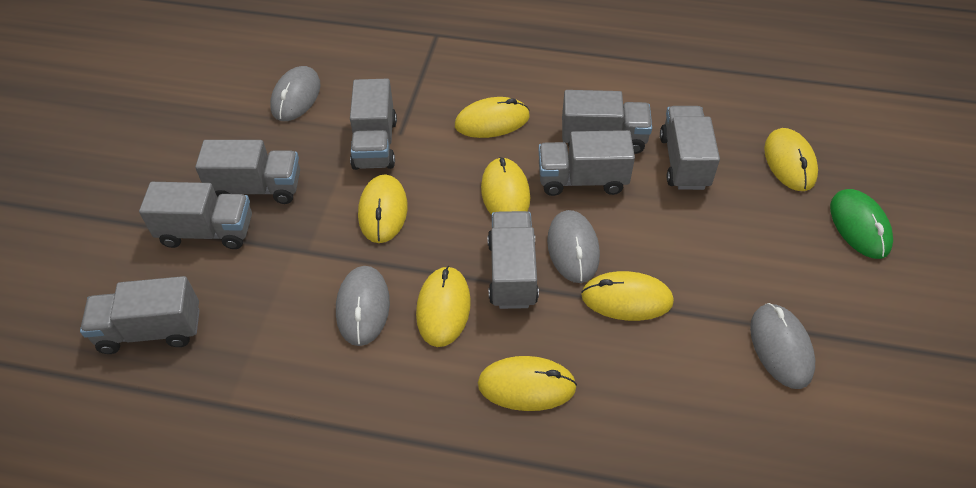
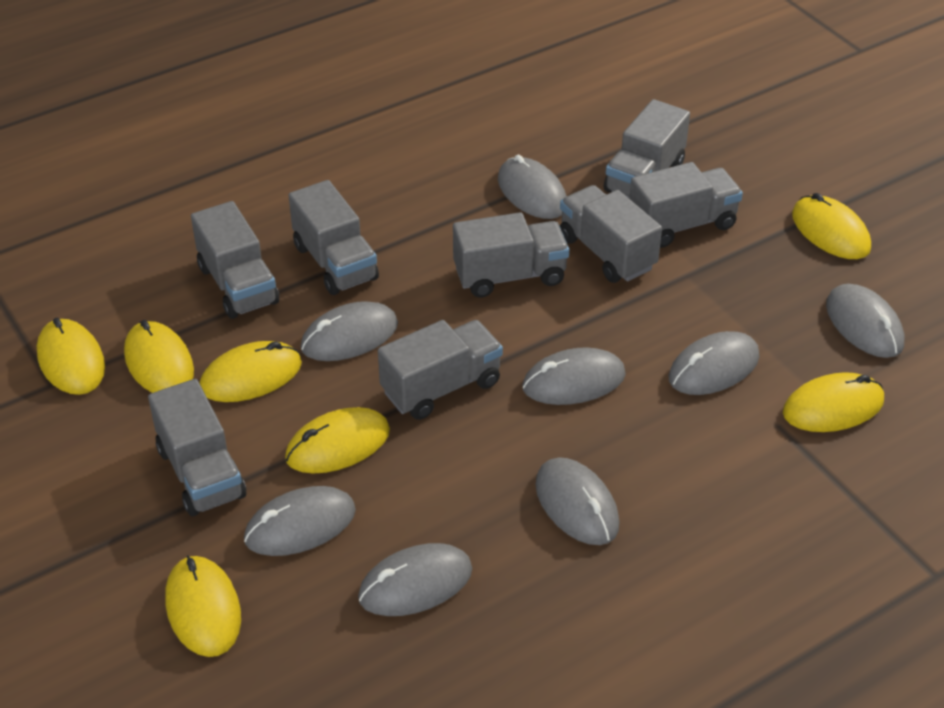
green mouse: [830,189,893,259] = 1 -> none = 0
grey mouse: [270,66,320,121] [336,266,390,346] [547,210,600,283] [750,303,815,389] = 4 -> [244,486,356,556] [300,301,398,361] [358,543,472,616] [498,154,566,219] [522,347,626,405] [535,457,619,545] [668,331,760,395] [826,284,904,358] = 8

